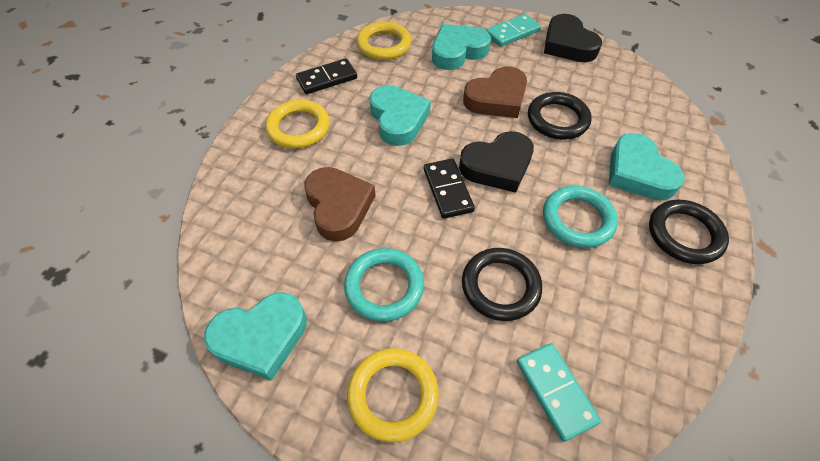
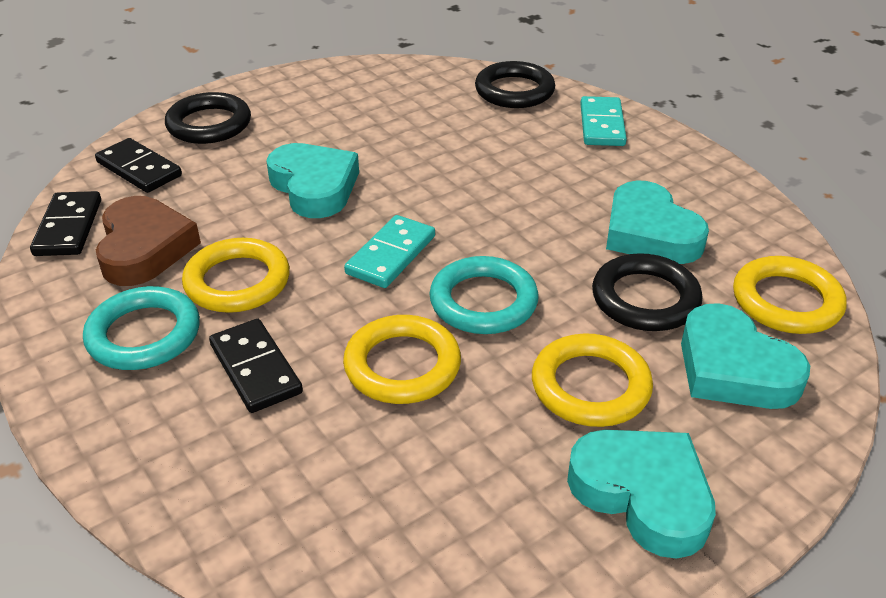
black domino: [296,58,357,94] [424,159,475,219] = 2 -> [30,191,101,256] [95,138,182,193] [209,319,303,413] = 3
black heart: [459,131,534,193] [544,14,602,62] = 2 -> none = 0
brown heart: [304,167,376,241] [463,66,527,118] = 2 -> [96,196,201,286] = 1
yellow ring: [265,100,330,149] [347,348,439,442] [356,21,411,60] = 3 -> [182,238,290,313] [343,315,461,404] [532,333,653,427] [733,256,847,334] = 4

